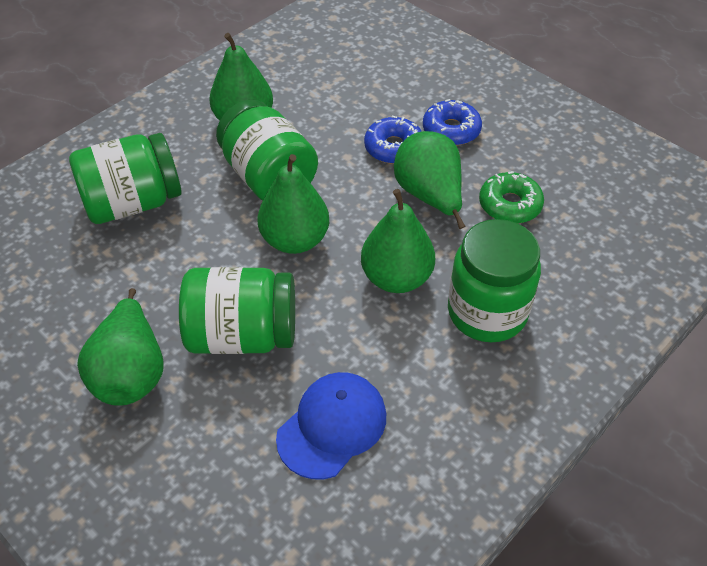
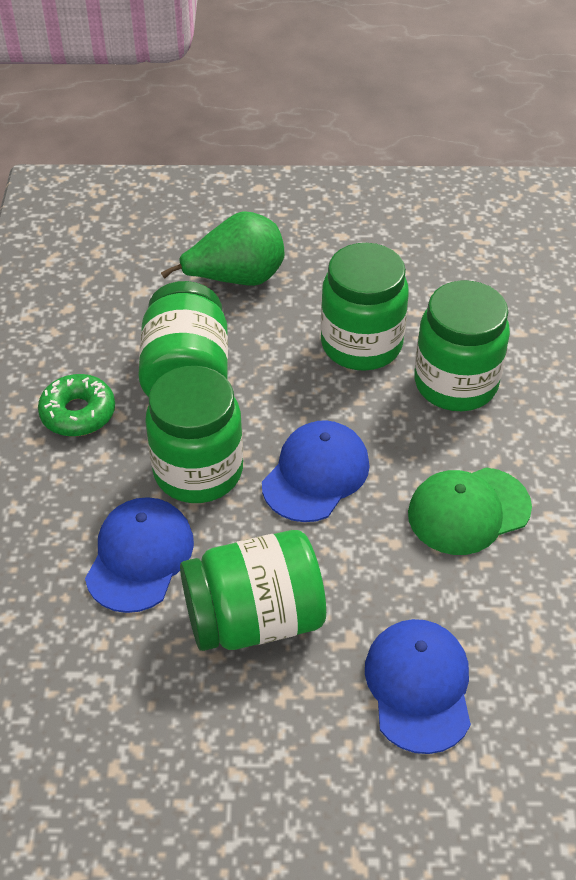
blue cap: [276,372,386,480] = 1 -> [85,497,194,613] [262,420,370,522] [365,619,471,754] = 3
blue donut: [364,115,422,164] [423,99,482,146] = 2 -> none = 0
green cap: none = 0 -> [408,467,532,555] = 1
green jar: [69,133,181,224] [179,267,295,354] [216,99,318,201] [448,219,541,342] = 4 -> [138,281,228,397] [145,366,243,503] [180,530,326,651] [321,243,409,371] [414,281,510,411] = 5
green pear: [77,288,164,406] [209,33,273,121] [258,154,329,254] [361,189,435,293] [394,131,465,229] = 5 -> [161,211,284,286] = 1

